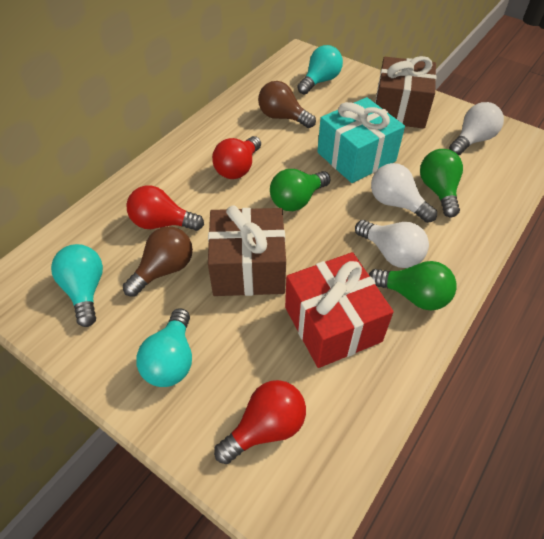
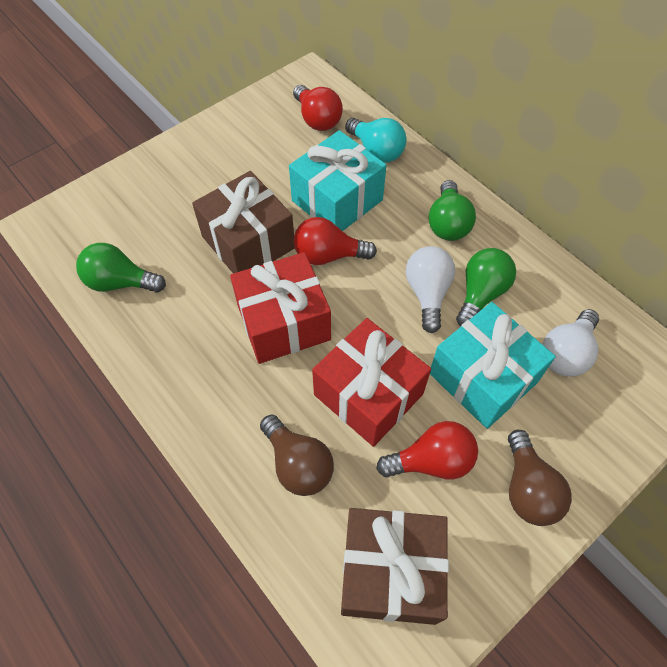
red gift: [285,252,394,368] = 1 -> [230,252,331,364] [312,318,431,447] = 2
turquoise gift: [317,97,405,183] = 1 -> [289,130,387,231] [430,302,556,429] = 2
turquoise light bulb: [51,244,103,327] [136,308,192,387] [297,45,343,95] = 3 -> [345,118,406,163] = 1
white light bulb: [355,220,429,268] [371,163,437,223] [449,102,504,155] = 3 -> [406,246,455,333] [542,309,599,377] = 2

